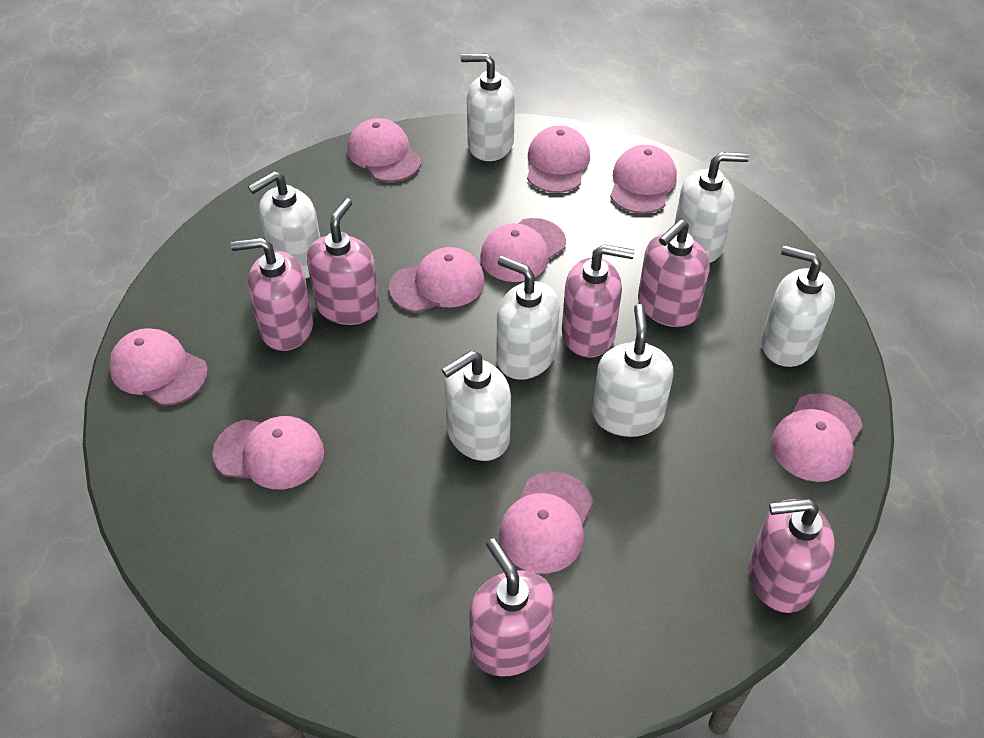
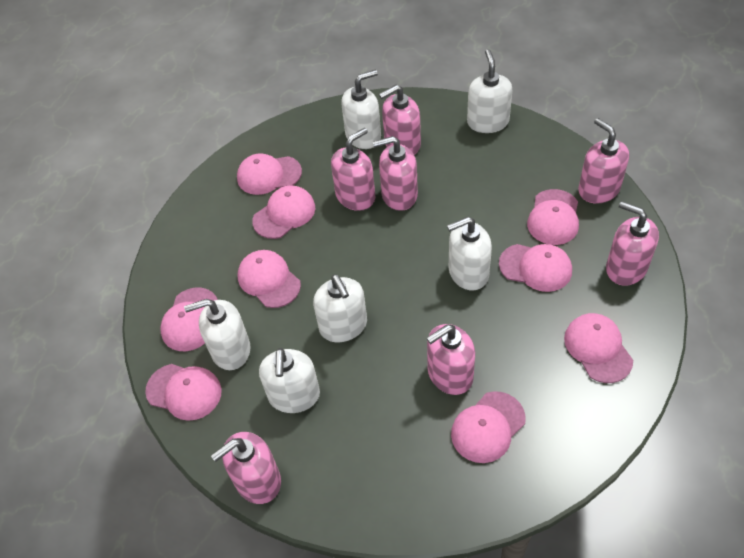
pink soap dispenser: [231,238,313,351] [307,198,380,325] [469,538,555,676] [562,244,634,358] [638,219,710,327] [748,499,835,613] = 6 -> [211,432,281,504] [331,128,375,211] [373,136,418,211] [379,85,421,155] [427,324,475,395] [578,118,629,204] [606,201,659,286] = 7
white soap dispenser: [248,171,321,279] [441,351,511,461] [461,53,515,161] [497,256,560,380] [592,304,673,437] [675,152,749,263] [761,245,835,367] = 7 -> [184,299,250,370] [259,348,320,413] [313,274,367,342] [341,69,381,149] [447,217,492,290] [467,49,512,133] = 6

